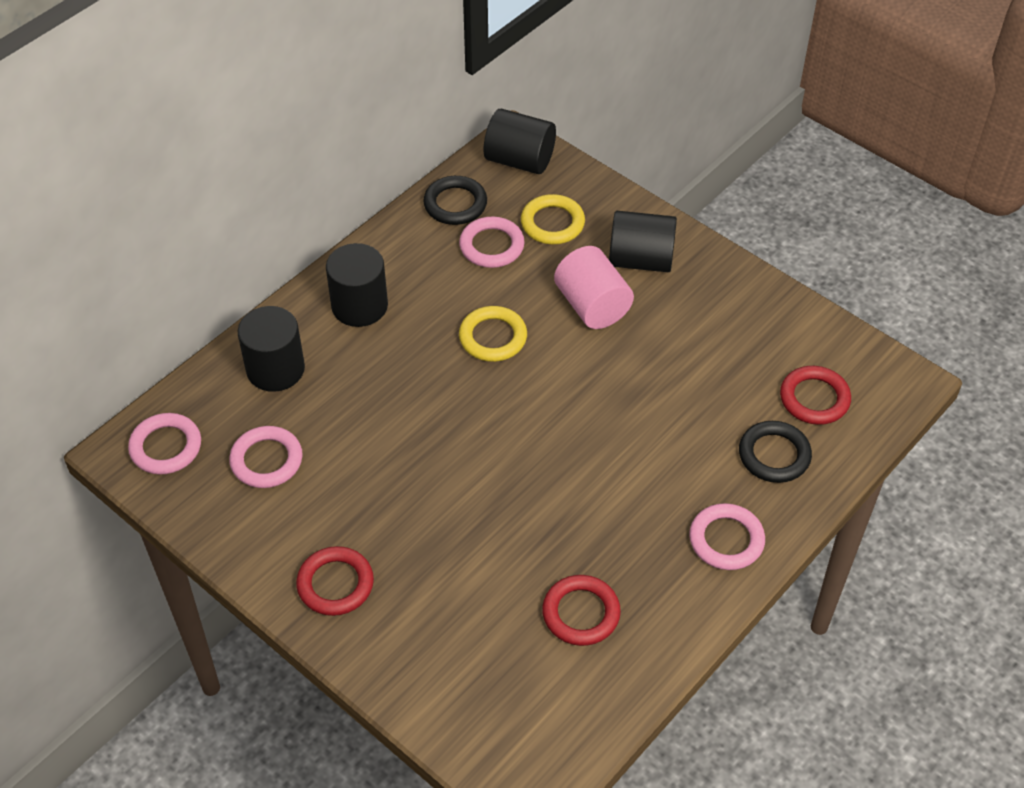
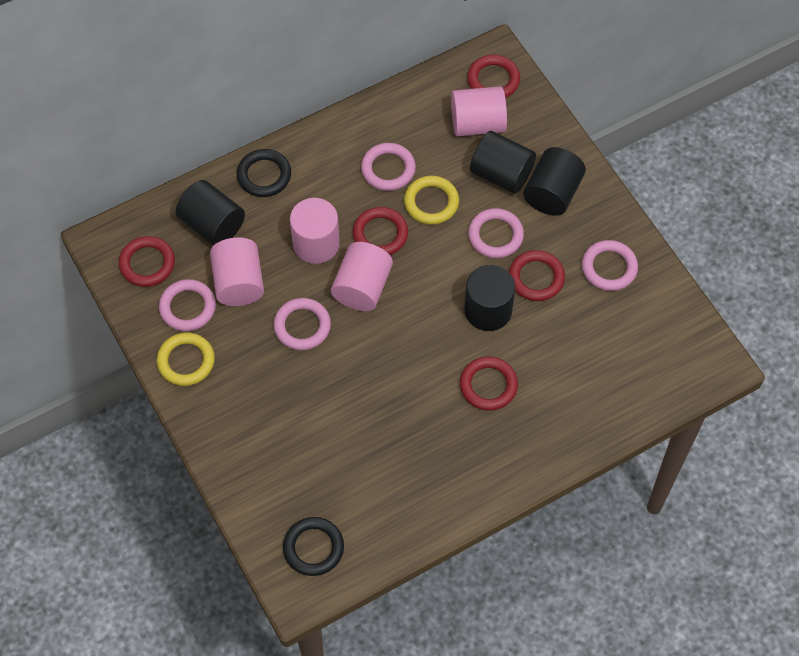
pink cylinder: [554,246,634,329] = 1 -> [210,237,264,306] [290,198,340,264] [331,242,393,311] [451,86,507,136] = 4
pink ring: [128,413,201,475] [229,426,303,488] [459,217,525,268] [689,503,765,570] = 4 -> [159,279,216,331] [274,298,331,350] [361,143,416,191] [468,208,524,258] [582,240,638,291] = 5
red ring: [296,546,374,616] [542,575,621,646] [780,366,851,425] = 3 -> [119,236,175,287] [353,207,408,255] [460,356,518,411] [467,54,520,98] [509,250,565,301] = 5

